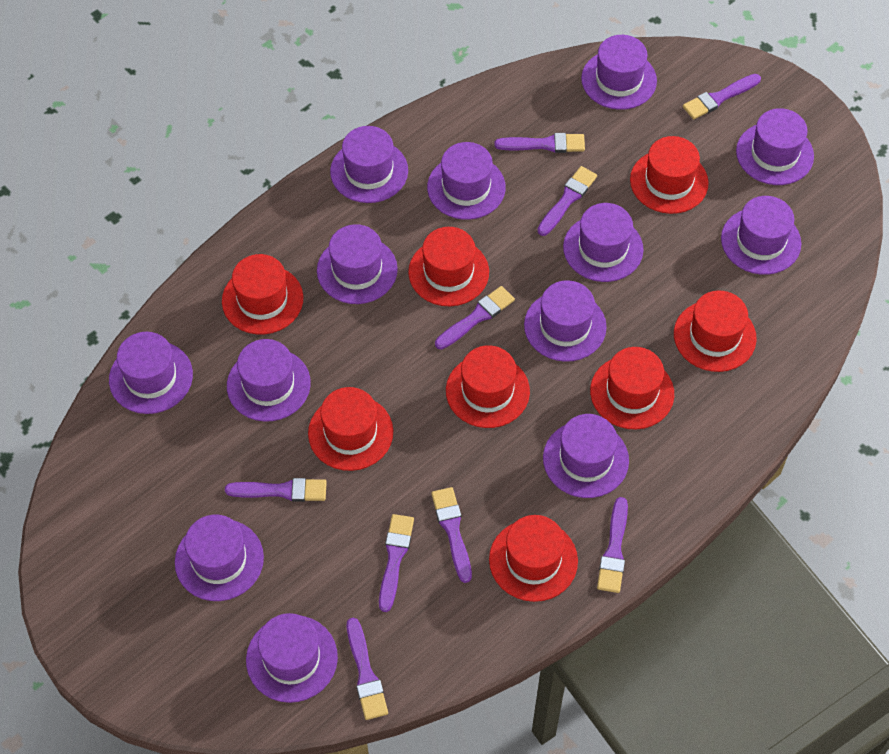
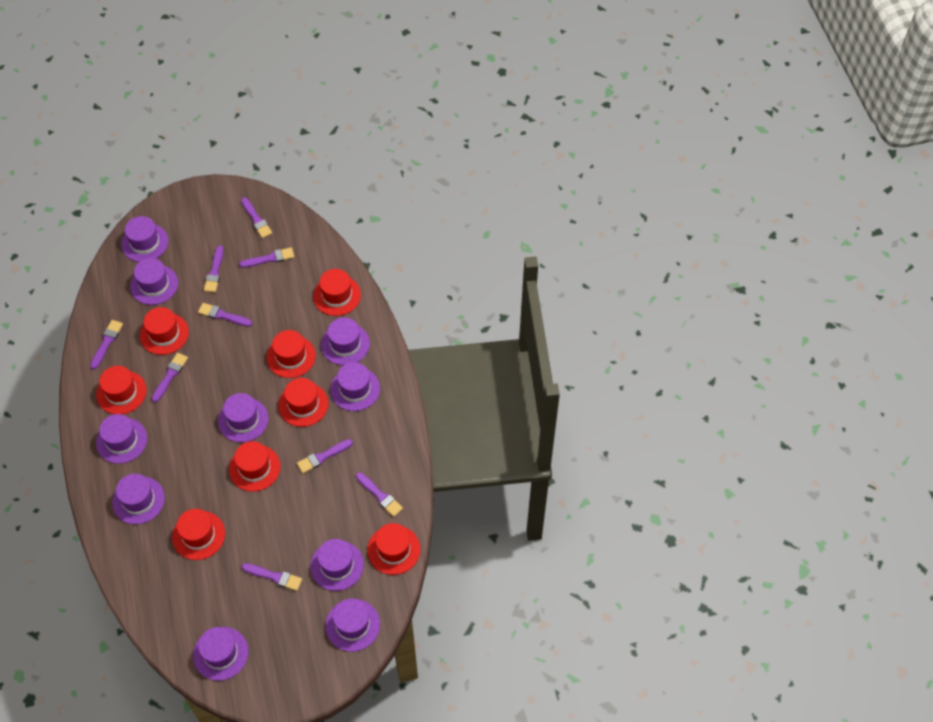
purple hat: [109,332,193,414] [175,515,264,601] [227,339,311,422] [246,613,338,703] [317,224,398,304] [330,126,408,203] [427,142,506,220] [524,280,607,362] [543,414,629,498] [563,203,644,282] [581,35,657,110] [721,196,801,275] [736,108,814,185] = 13 -> [96,414,147,464] [112,474,165,524] [121,216,169,262] [130,258,178,305] [193,627,249,681] [218,393,269,442] [310,539,364,591] [321,318,370,365] [325,599,380,652] [330,362,380,411] = 10

